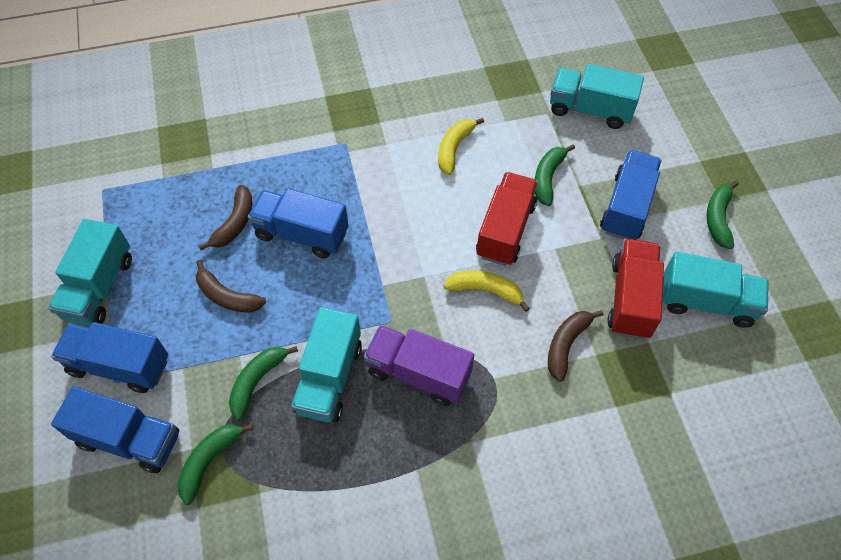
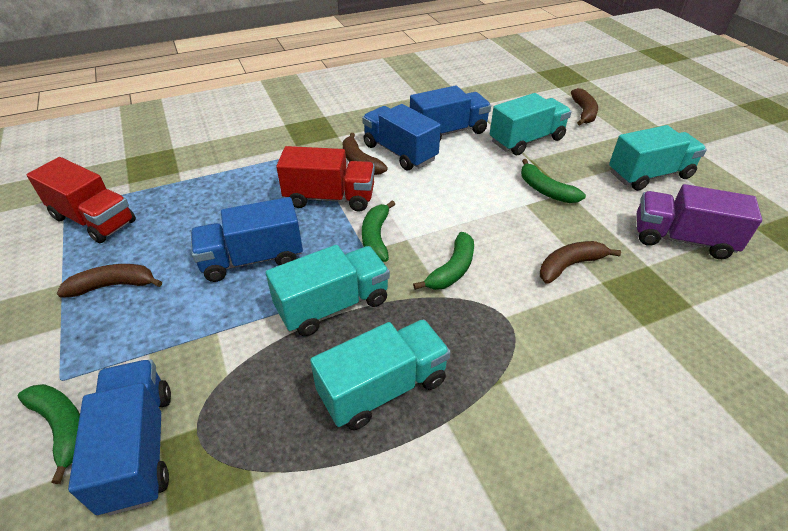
brown banana: [196,260,266,313] [199,185,252,250] [548,310,603,382] = 3 -> [57,264,162,298] [342,133,388,175] [540,241,621,284] [571,88,598,125] = 4
yellow banana: [438,118,484,175] [444,271,530,312] = 2 -> none = 0

